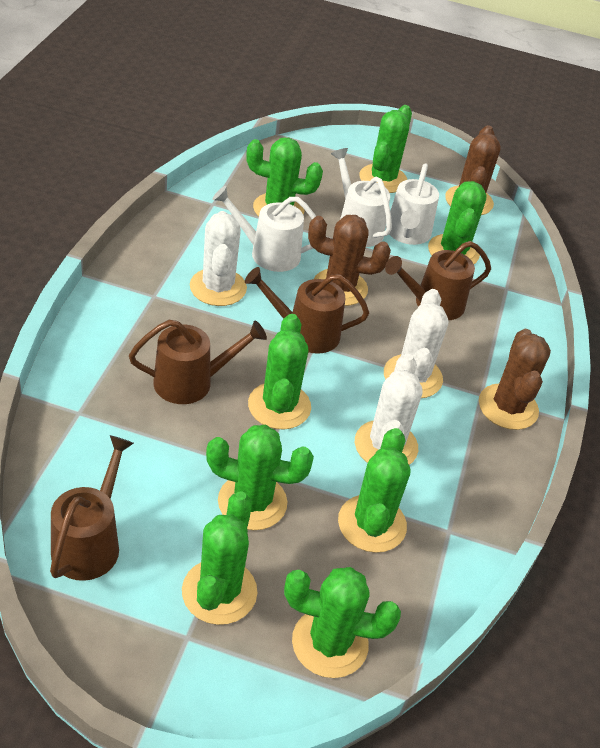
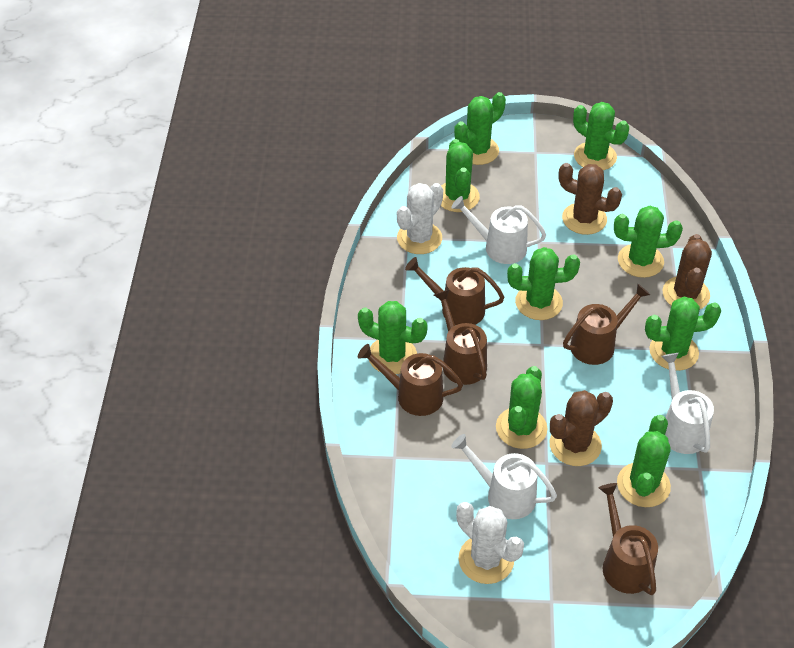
brown watering can: [50,435,134,581] [129,320,267,404] [245,267,369,354] [385,241,491,320] = 4 -> [358,344,463,416] [405,257,504,325] [434,290,487,385] [563,284,650,365] [599,483,658,595] = 5
green cactus: [182,491,257,625] [206,425,314,530] [247,138,323,216] [248,314,311,429] [284,567,401,678] [338,428,410,553] [359,105,412,193] [428,181,487,264] = 8 -> [358,301,428,374] [441,139,480,212] [454,92,506,165] [496,366,547,449] [507,247,580,320] [573,102,629,170] [614,206,683,278] [617,415,671,507] [645,297,721,371] = 9
white cactus: [190,211,247,306] [355,354,423,465] [384,289,449,398] = 3 -> [397,183,443,254] [456,502,524,584] = 2

